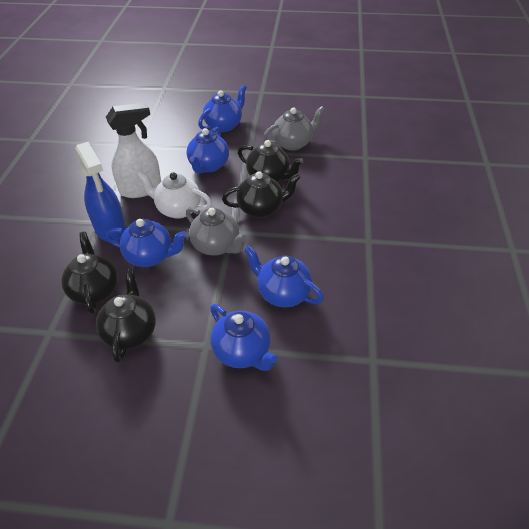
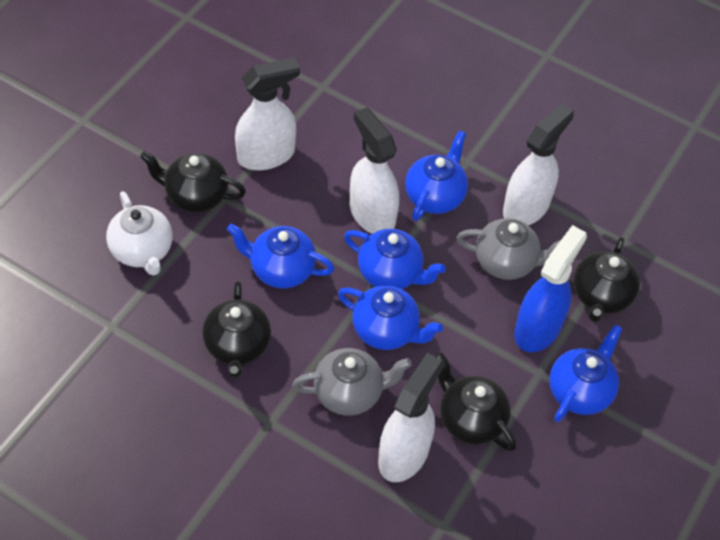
white spray bottle: [106,103,161,198] = 1 -> [235,57,300,170] [350,107,399,234] [378,353,443,482] [503,103,574,225] = 4

